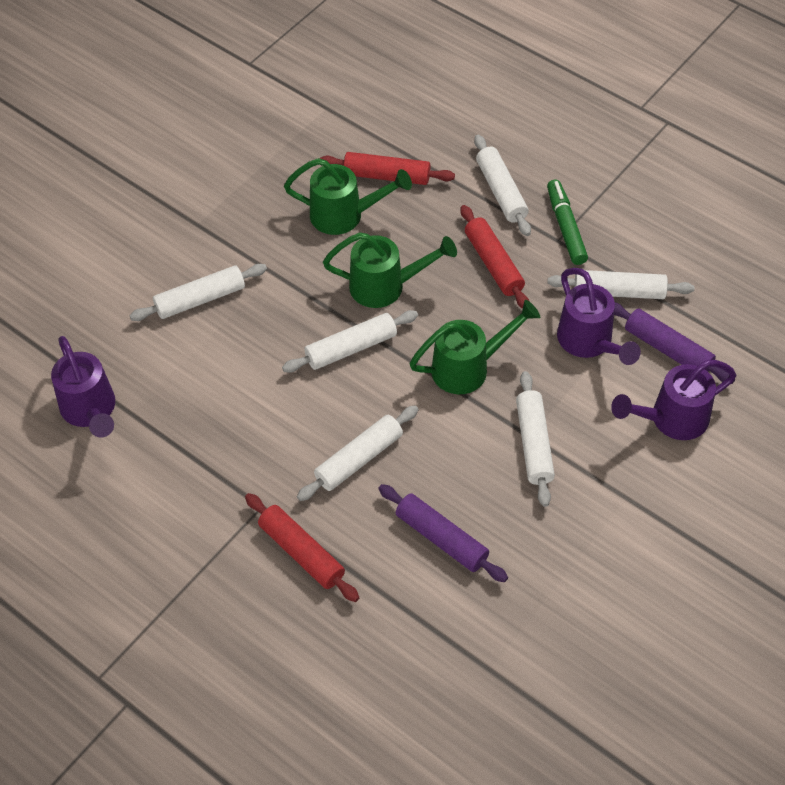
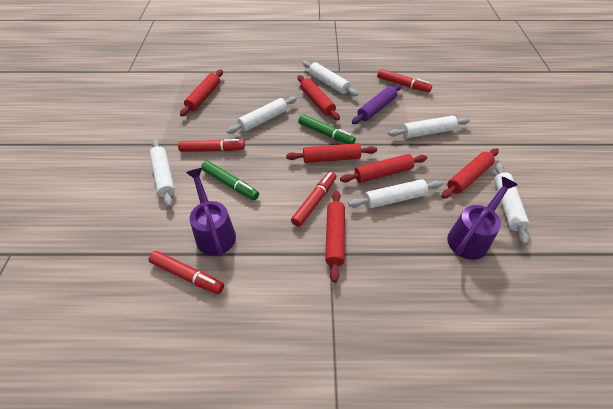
green marker: [547,180,588,265] = 1 -> [201,161,259,200] [298,114,356,144] = 2
green watering can: [284,158,412,235] [323,232,457,308] [409,300,540,394] = 3 -> none = 0
purple rolling pin: [378,484,508,582] [614,302,735,384] = 2 -> [352,84,402,124] = 1
purple watering can: [51,336,115,438] [557,268,641,365] [611,360,736,440] = 3 -> [186,168,236,256] [447,177,518,260] = 2
red marker: none = 0 -> [148,251,224,294] [178,139,245,152] [291,172,336,227] [377,69,432,92] = 4
red rolling pin: [245,493,359,602] [320,152,455,185] [461,205,529,309] = 3 -> [180,69,223,116] [286,143,377,163] [297,75,340,120] [325,190,345,283] [340,154,427,183] [441,148,499,199] = 6

